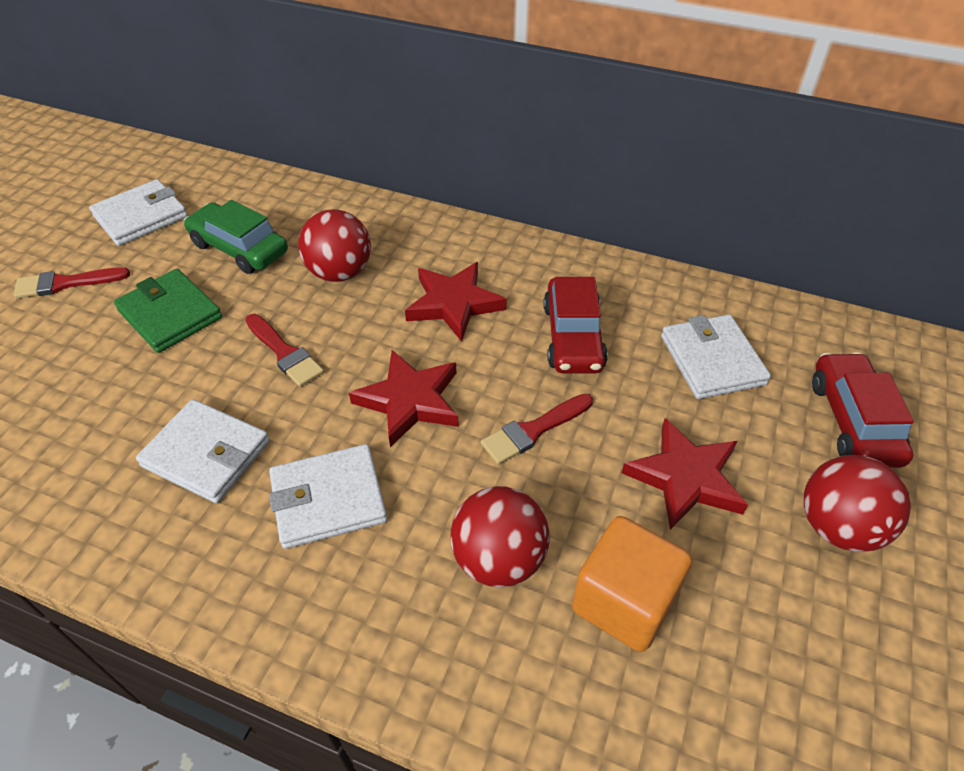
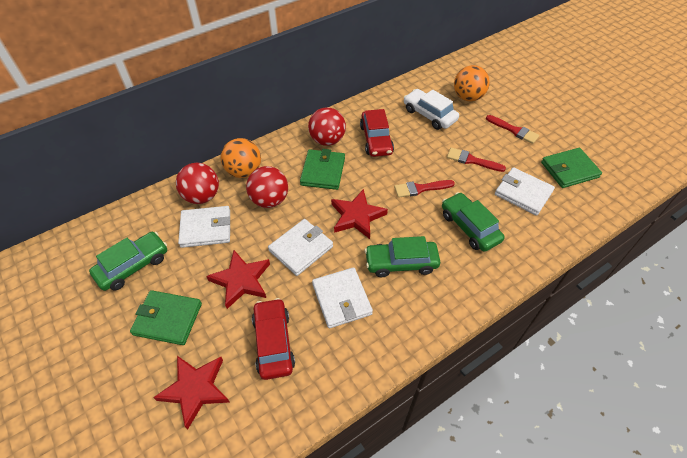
green car: [184,200,288,274] = 1 -> [89,232,167,291] [365,236,440,277] [442,192,504,252] = 3
green wallet: [114,269,222,353] = 1 -> [130,290,202,345] [300,149,345,190] [541,148,602,188] = 3
orange ball: none = 0 -> [221,138,261,178] [454,65,490,101] = 2
orange cube: [572,516,692,652] = 1 -> none = 0
white car: none = 0 -> [404,89,459,130] = 1

